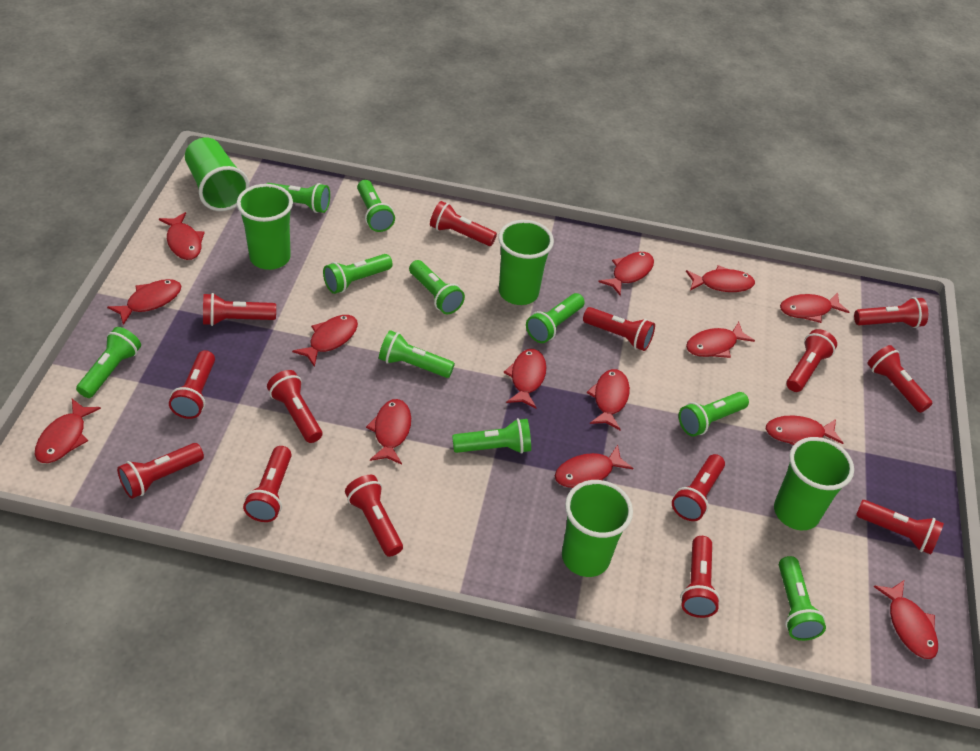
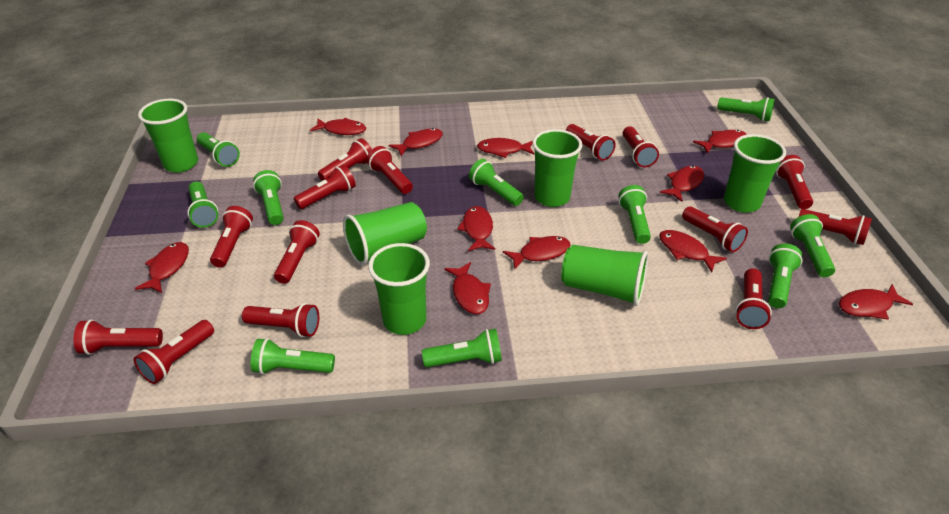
green cup: [185,137,249,211] [237,184,293,270] [499,220,554,305] [562,480,633,577] [774,437,854,530] = 5 -> [138,99,198,173] [343,202,427,265] [368,243,430,335] [532,129,582,207] [561,245,648,306] [724,134,786,213] = 6
red fish: [35,399,101,463] [107,279,181,325] [159,212,205,260] [292,315,358,367] [366,399,411,465] [504,349,546,409] [555,445,633,488] [587,369,630,430] [598,252,654,296] [686,265,755,292] [686,322,755,358] [766,415,843,445] [780,293,849,323] [874,580,938,659] = 14 -> [135,242,189,293] [310,118,366,135] [389,128,443,156] [444,262,491,314] [457,206,495,251] [477,138,534,158] [503,236,571,269] [659,230,727,272] [660,166,704,202] [693,130,747,154] [839,284,913,320] = 11

